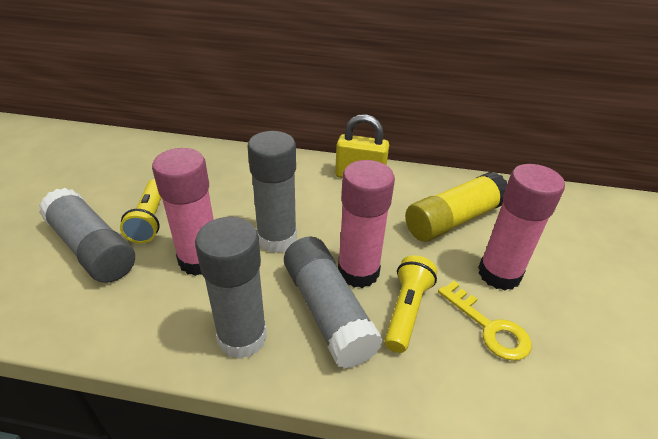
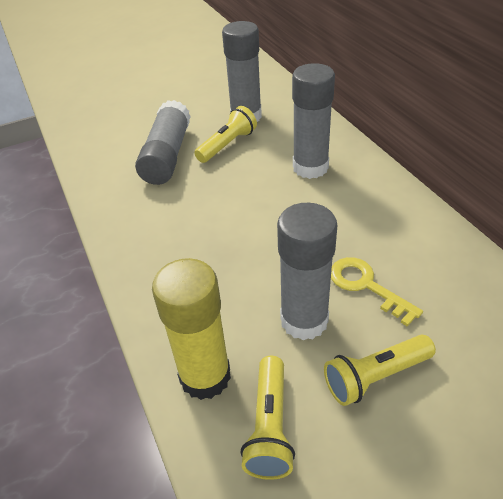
pink glue stick: [152,148,214,276] [338,160,395,288] [478,164,565,291] = 3 -> none = 0
yellow flashlight: [120,179,162,243] [384,255,437,353] = 2 -> [194,106,257,163] [241,356,295,480] [324,335,436,406] = 3
yellow padlock: [335,114,389,178] = 1 -> none = 0

